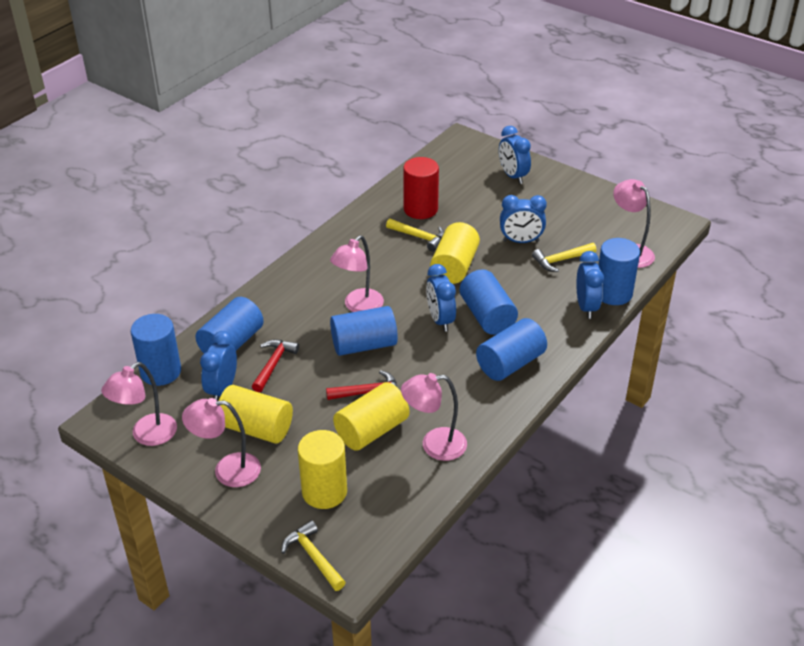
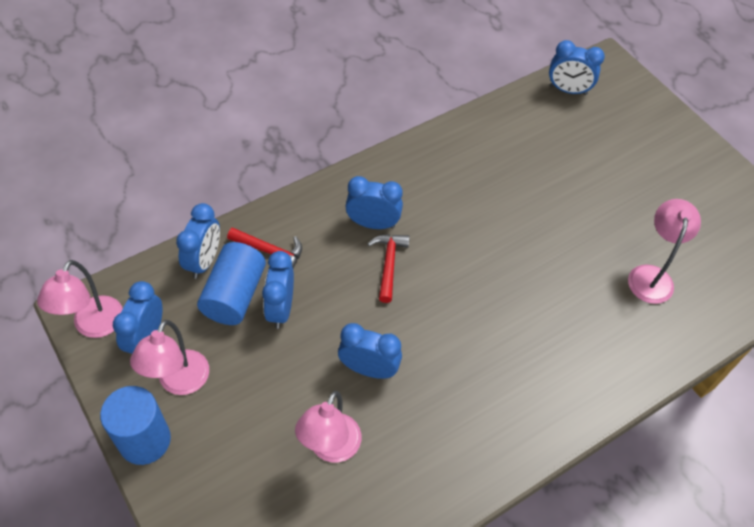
blue clock: [200,331,237,401] [426,264,456,332] [499,126,531,184] [500,195,547,243] [577,251,604,319] = 5 -> [113,281,163,354] [176,203,220,279] [262,251,294,329] [338,323,402,379] [345,176,403,229] [549,40,605,95] = 6
blue cylinder: [131,314,181,386] [195,297,264,353] [330,306,398,356] [460,269,518,335] [476,318,547,381] [598,238,640,305] = 6 -> [100,386,171,465] [197,242,266,325] = 2
pink lamp: [101,362,177,446] [182,398,261,487] [330,235,384,312] [401,373,467,461] [613,179,655,268] = 5 -> [37,260,123,338] [130,320,209,395] [295,391,361,462] [628,199,701,304] = 4
red cylinder: [403,157,439,219] = 1 -> none = 0
yellow cylinder: [219,385,293,444] [298,430,347,509] [333,382,409,451] [430,222,480,284] = 4 -> none = 0
yellow hammer: [281,520,346,591] [386,219,444,251] [532,243,597,272] = 3 -> none = 0

